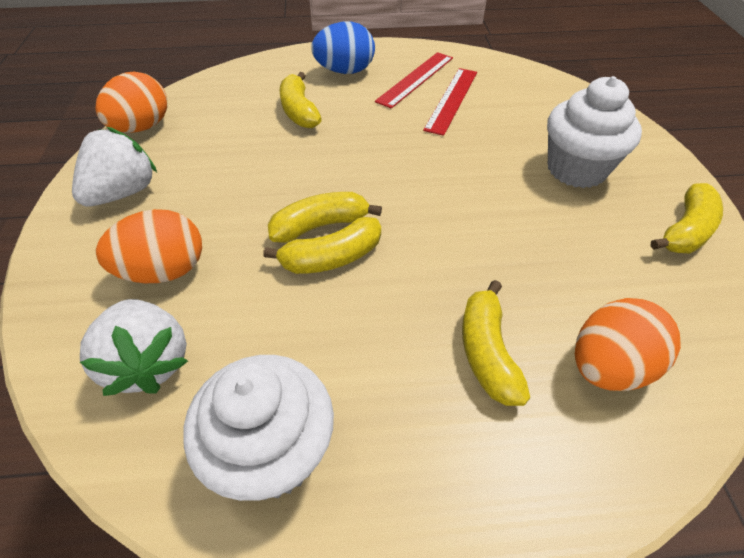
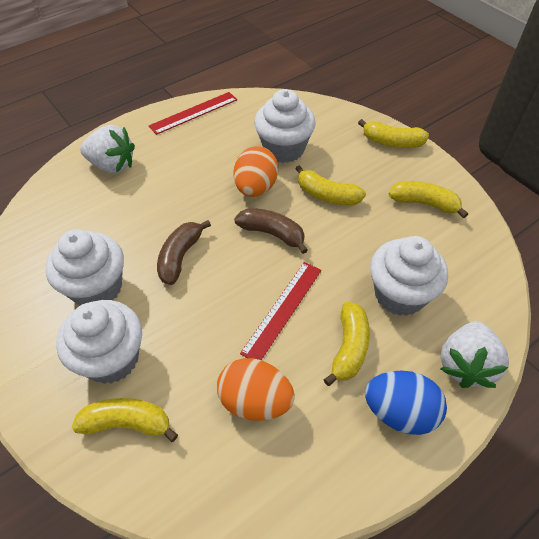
brown banana: none = 0 -> [157,220,211,285] [234,208,308,254] = 2
orange egg: [95,72,167,133] [96,209,202,283] [575,298,681,391] = 3 -> [217,358,295,421] [233,146,278,197] = 2
white cupcake: [183,355,334,501] [547,76,642,188] = 2 -> [45,229,124,305] [56,300,142,384] [254,89,316,163] [370,236,448,316] = 4

